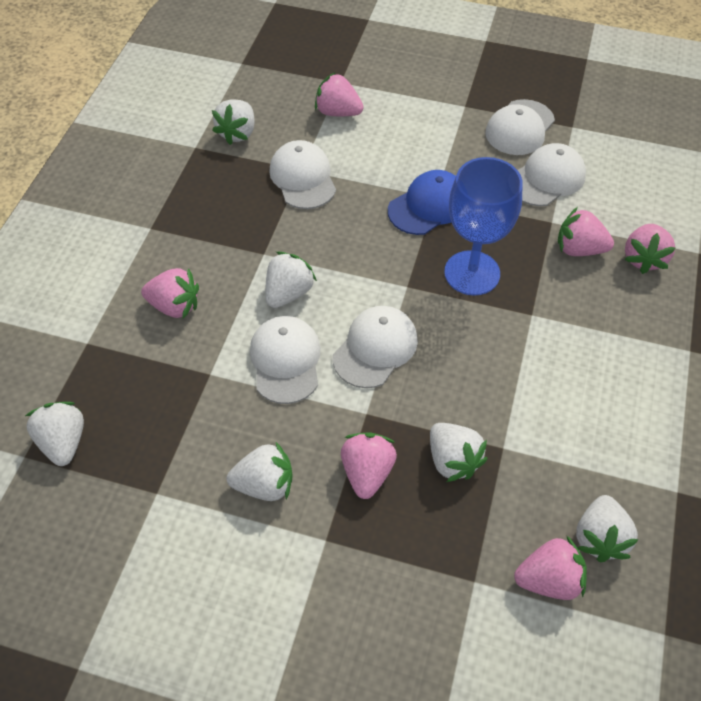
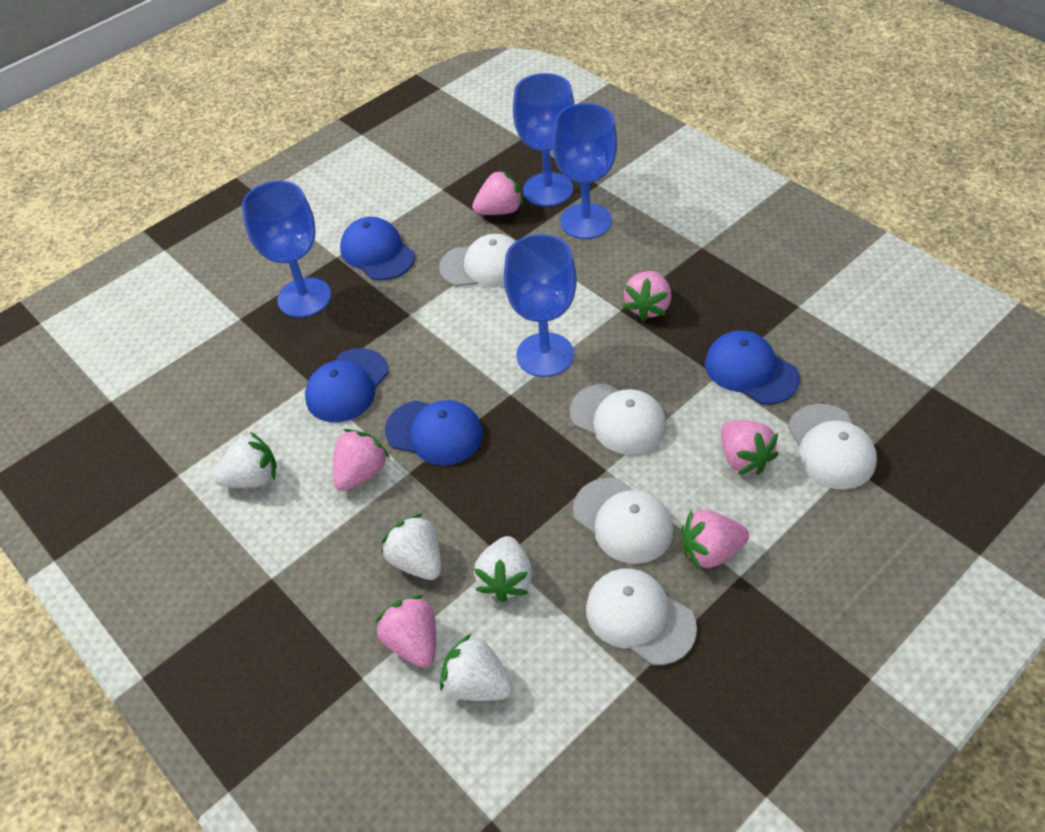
blue cap: [388,170,456,235] = 1 -> [305,348,389,422] [340,217,415,280] [385,400,483,465] [705,330,800,405] = 4
blue goblet: [444,157,523,296] = 1 -> [242,181,331,318] [504,234,577,377] [513,73,575,207] [552,103,617,239] = 4
white strawberry: [25,402,84,466] [212,99,255,145] [227,442,293,501] [265,252,317,308] [430,423,488,482] [576,495,639,562] = 6 -> [214,432,277,488] [381,514,442,580] [440,633,513,701] [474,536,532,602] = 4

